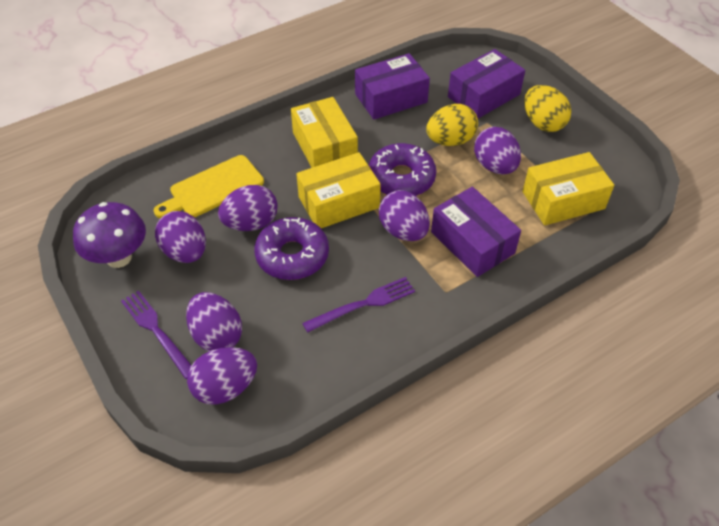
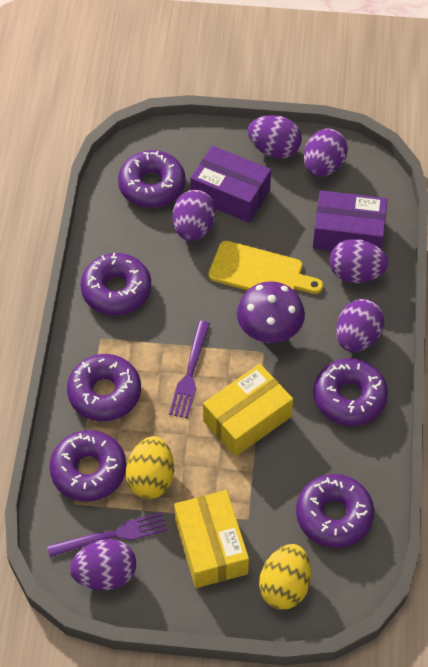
purple box: [355,53,430,120] [431,187,521,277] [448,49,525,118] = 3 -> [190,146,271,223] [313,190,388,251] = 2
purple donut: [254,217,329,280] [369,143,436,196] = 2 -> [49,430,126,502] [67,354,141,421] [80,253,151,315] [118,150,186,208] [296,474,374,548] [313,358,388,426] = 6
yellow box: [291,97,358,168] [296,152,381,228] [522,152,614,225] = 3 -> [174,490,249,588] [203,364,293,457] = 2

